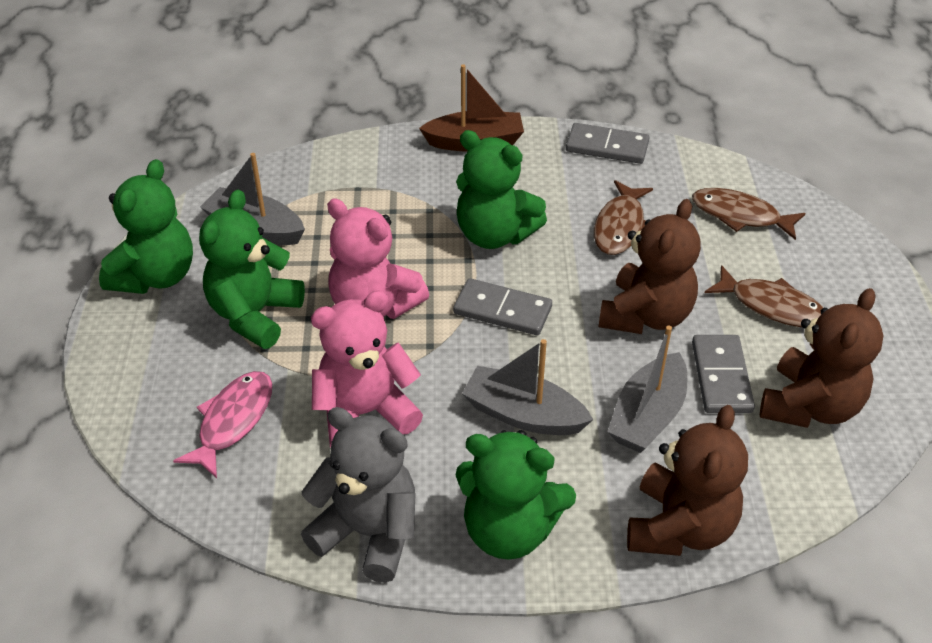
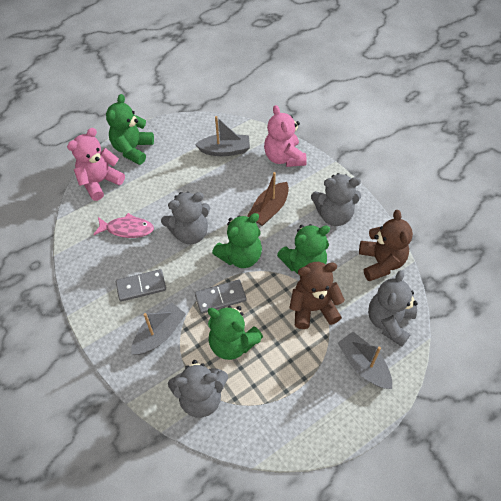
brown fish: [594,180,653,255] [692,188,806,240] [705,265,823,327] = 3 -> none = 0
brown teddy bear: [599,199,701,334] [627,405,748,556] [760,288,883,428] = 3 -> [289,262,345,329] [359,210,413,281] = 2
grey domino: [453,278,552,335] [566,123,649,164] [692,335,755,413] = 3 -> [116,269,166,302] [195,280,246,314] = 2
grey teddy bear: [301,407,416,583] = 1 -> [161,192,210,244] [168,360,228,418] [311,173,361,226] [368,270,418,347] = 4

